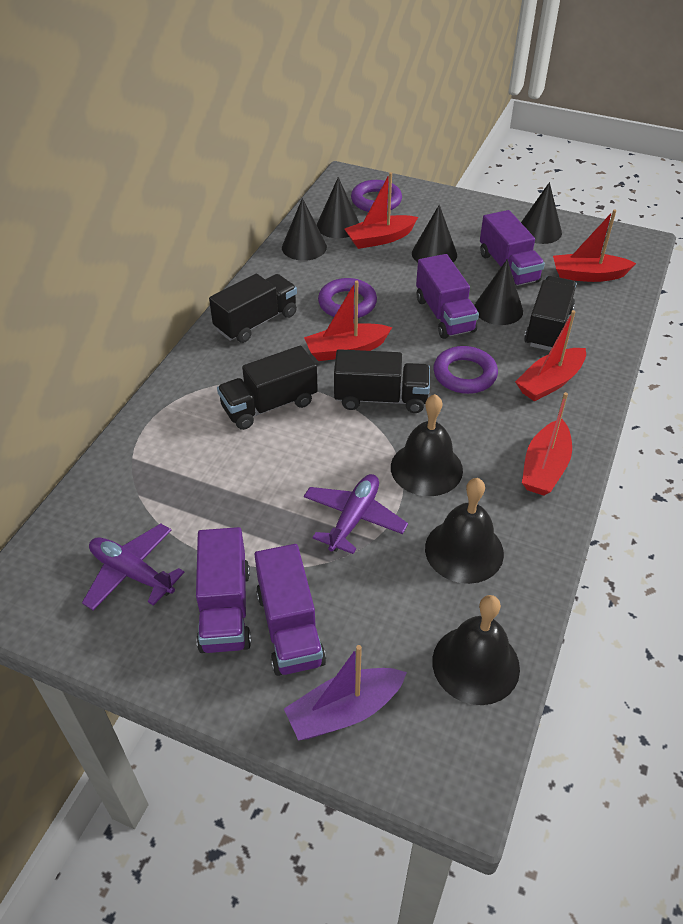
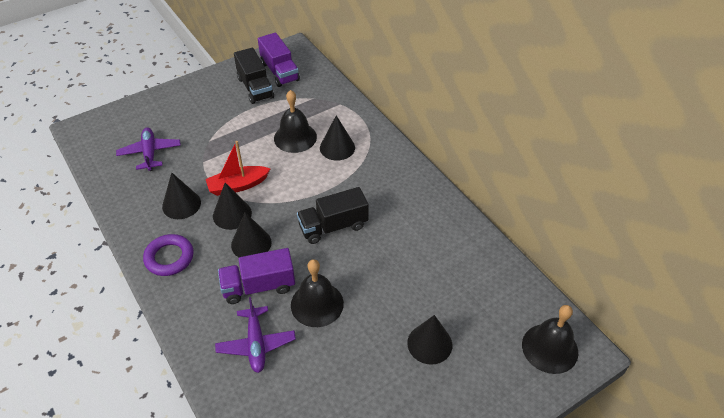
black truck: [209,274,297,343] [217,346,318,430] [334,349,430,413] [524,276,576,351] = 4 -> [234,48,274,104] [297,187,369,244] = 2
purple boat: [284,645,407,740] = 1 -> none = 0
purple ring: [318,278,377,318] [351,180,402,212] [433,346,498,394] = 3 -> [143,234,194,276] = 1
purple truck: [196,527,251,653] [255,544,326,676] [416,254,479,339] [480,210,545,286] = 4 -> [218,248,295,304] [258,32,300,87] = 2
red boat: [304,281,392,361] [345,172,418,249] [515,310,586,401] [522,392,572,496] [553,210,636,282] = 5 -> [206,141,270,196] = 1

